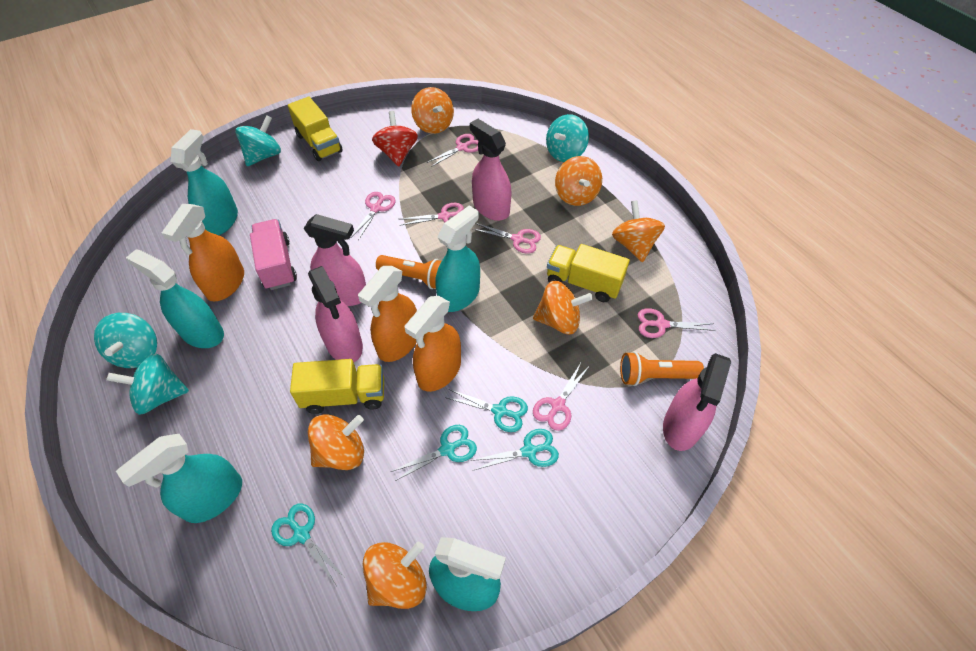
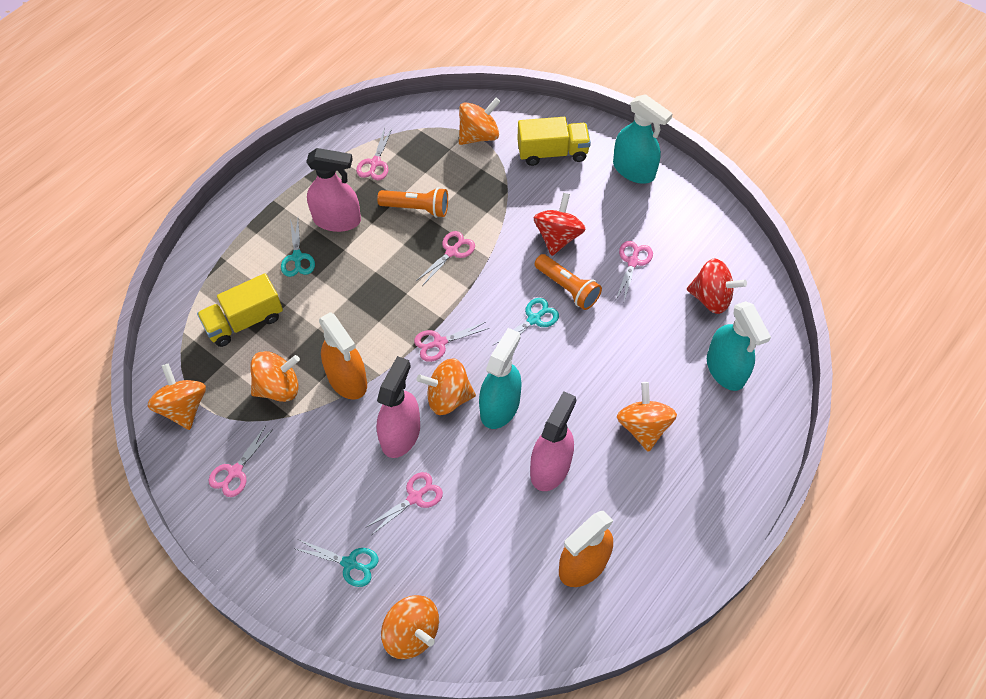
orange spray bottle: [162,204,244,302] [358,266,417,362] [405,296,461,392] = 3 -> [319,312,367,400] [559,511,614,587] = 2
pink spray bottle: [304,214,366,306] [308,266,363,362] [470,119,512,221] [663,353,731,451] = 4 -> [306,148,361,232] [377,356,420,458] [530,391,576,491] = 3
pink truck: [250,219,297,290] = 1 -> none = 0
red spinning top: [372,111,418,166] = 1 -> [534,193,586,256] [687,258,747,314] = 2
turquoise scissors: [271,504,345,587] [391,425,477,481] [445,389,528,432] [470,429,559,470] = 4 -> [281,219,315,277] [296,539,378,587] [492,298,559,346] = 3
turquoise spinning top: [94,313,157,368] [106,354,189,415] [235,115,281,166] [546,114,589,162] = 4 -> none = 0
turquoise spray bottle: [116,434,242,523] [126,249,224,348] [171,129,238,235] [429,537,506,611] [435,206,480,312] = 5 -> [479,328,522,429] [613,94,673,184] [707,301,771,391] = 3
yellow truck: [288,97,343,161] [290,359,384,414] [547,244,630,302] = 3 -> [197,273,283,347] [517,117,591,166] = 2

